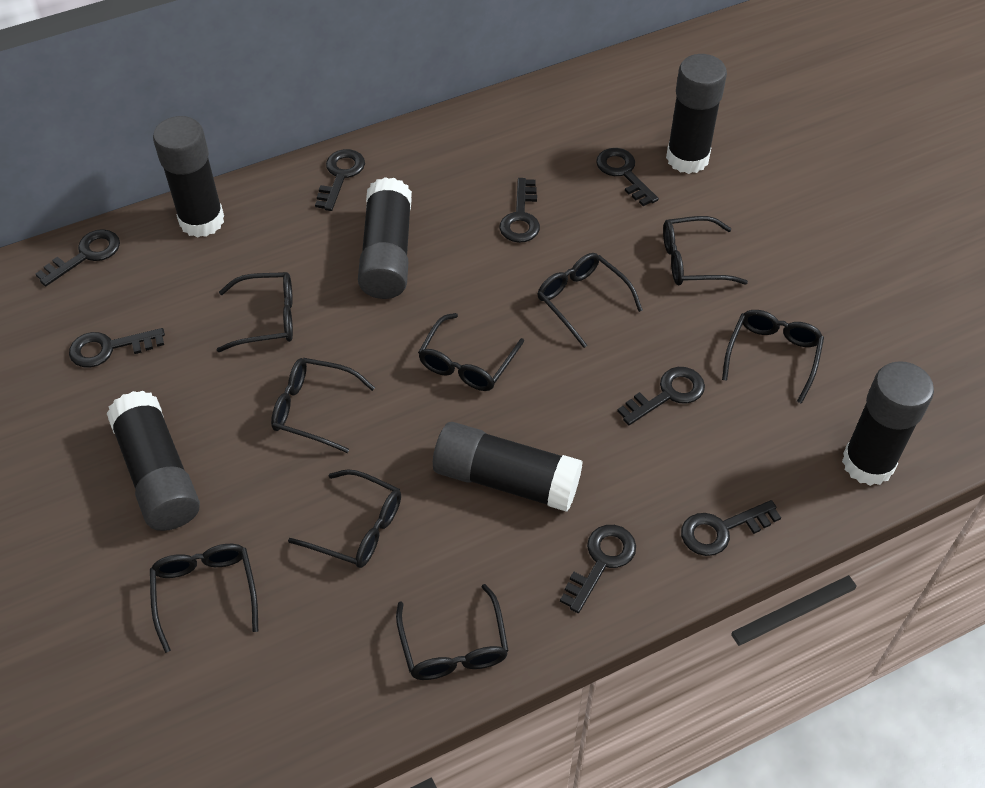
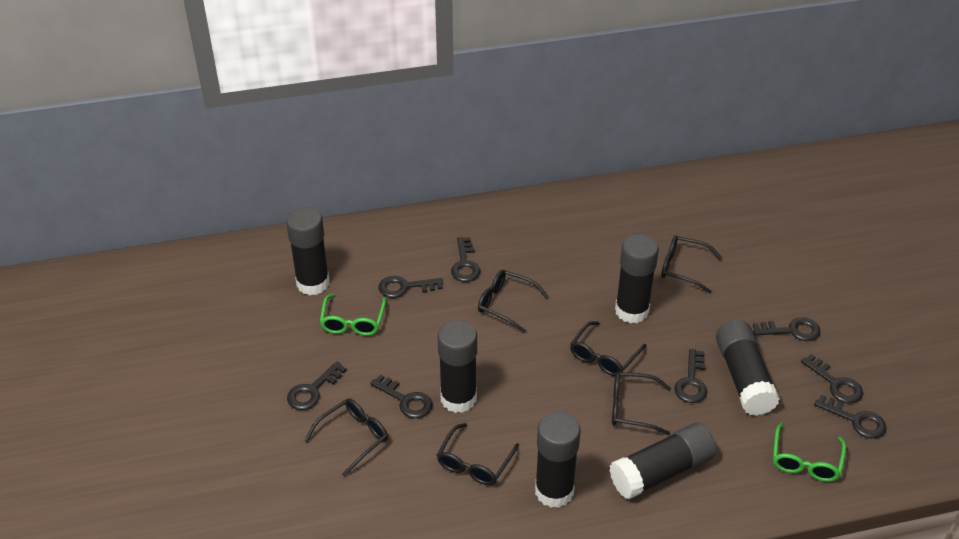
black glasses: [150,544,258,653] [217,272,293,352] [271,358,375,453] [288,469,401,568] [396,584,509,680] [418,313,524,391] [537,253,643,348] [663,216,748,285] [722,310,824,404] = 9 -> [305,399,388,477] [437,423,519,485] [478,270,548,333] [570,321,646,376] [612,372,671,435] [661,236,722,293] = 6
green glasses: none = 0 -> [320,294,386,336] [773,423,846,482] = 2

